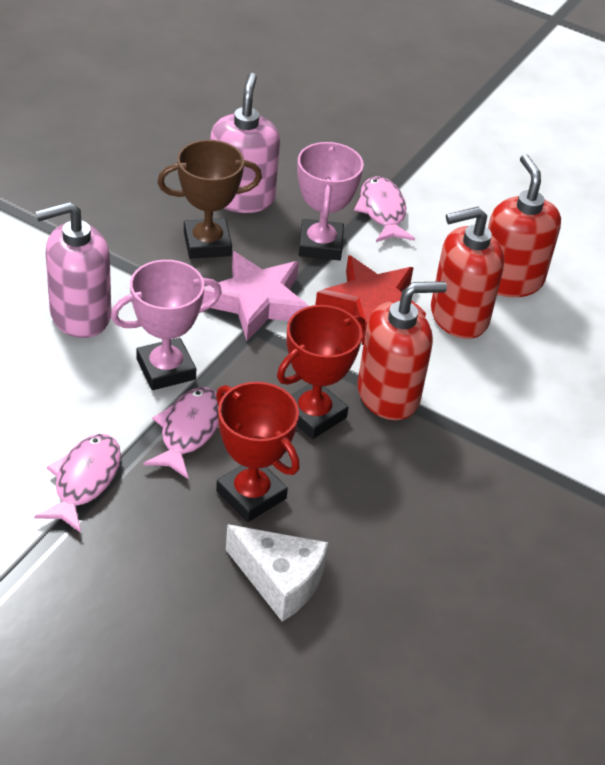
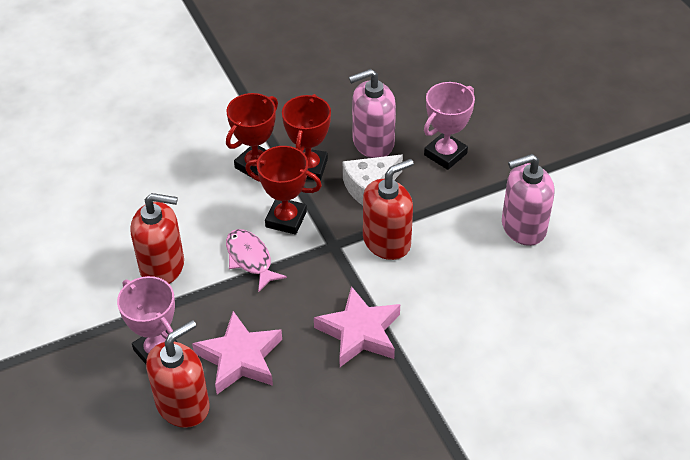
brown trophy: [157,140,262,259] = 1 -> none = 0
pink fish: [34,434,121,533] [143,387,219,479] [354,176,415,242] = 3 -> [226,229,287,292] = 1
pink star: [202,251,309,341] = 1 -> [192,311,282,394] [314,286,400,367] = 2
red star: [315,255,426,345] = 1 -> none = 0
red trophy: [216,382,300,522] [277,305,365,439] = 2 -> [226,93,278,181] [245,146,322,235] [282,94,331,181] = 3

